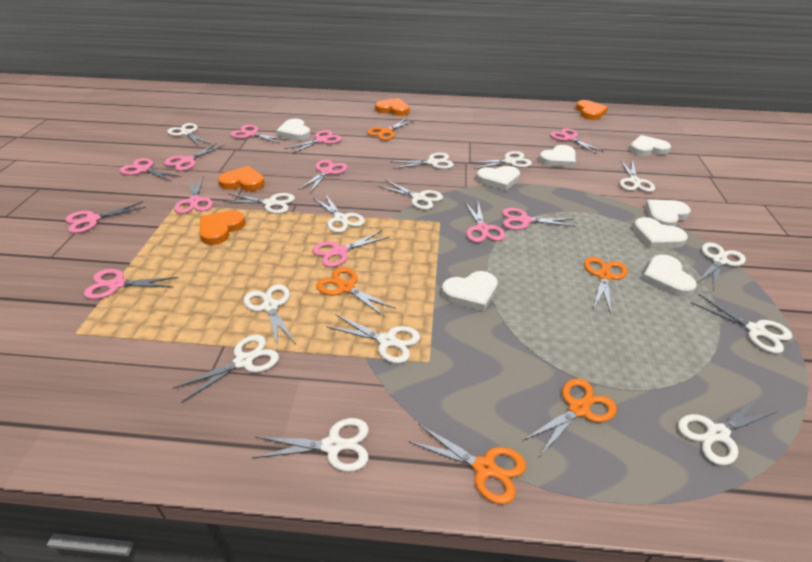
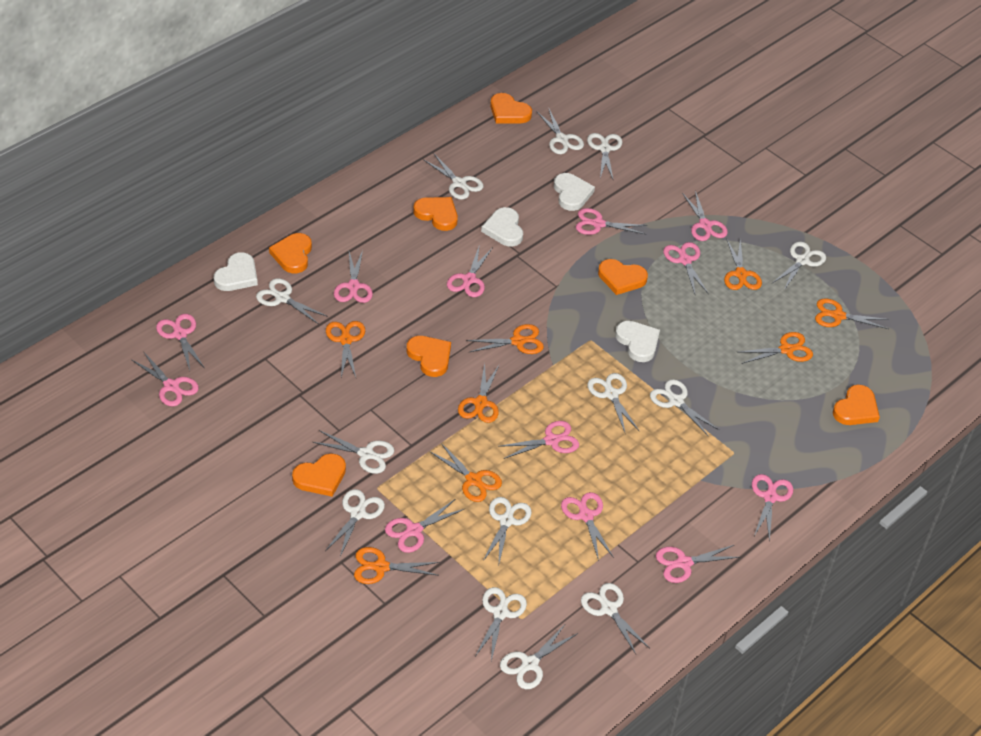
orange heart: [199,210,245,245] [218,166,265,191] [375,98,410,116] [576,100,608,120] = 4 -> [269,233,312,273] [292,453,346,497] [407,336,451,377] [413,197,458,231] [490,93,532,123] [598,259,648,295] [833,385,880,425] = 7
orange scissors: [316,267,396,317] [367,118,415,140] [408,424,526,504] [523,378,617,456] [584,257,628,314] = 5 -> [326,321,365,377] [354,547,440,584] [429,443,502,502] [458,363,499,423] [466,324,544,354] [724,239,762,290] [738,332,813,364] [815,298,889,329] = 8
white heart: [276,119,311,140] [442,271,498,311] [476,166,520,191] [539,145,576,167] [630,135,671,156] [633,217,688,249] [641,255,697,297] [645,200,691,226] = 8 -> [214,252,258,291] [481,207,523,247] [554,173,595,211] [615,321,660,362] = 4
white scissors: [167,123,210,147] [173,335,279,403] [223,193,295,214] [244,284,295,346] [252,418,369,472] [313,194,365,233] [326,314,420,364] [378,180,443,210] [392,153,454,169] [469,151,532,169] [620,160,655,192] [678,397,777,466] [691,293,792,354] [697,242,746,290] = 14 -> [256,278,328,324] [312,430,394,474] [325,489,385,557] [423,154,484,200] [475,587,527,661] [483,497,532,563] [500,623,578,689] [537,107,584,154] [581,583,650,654] [587,133,622,179] [587,373,639,432] [650,379,719,436] [772,241,826,290] = 13

